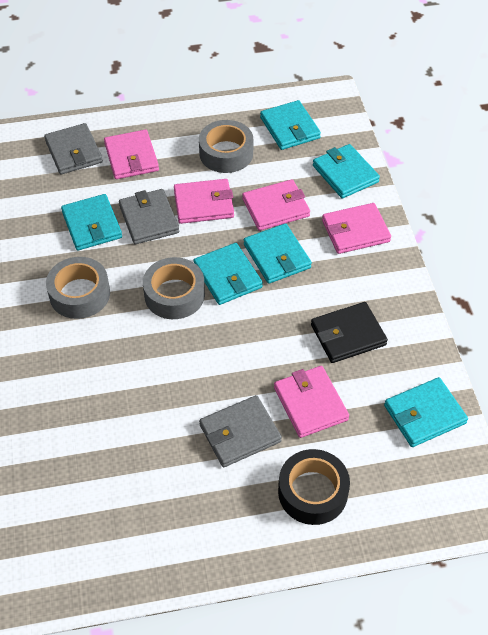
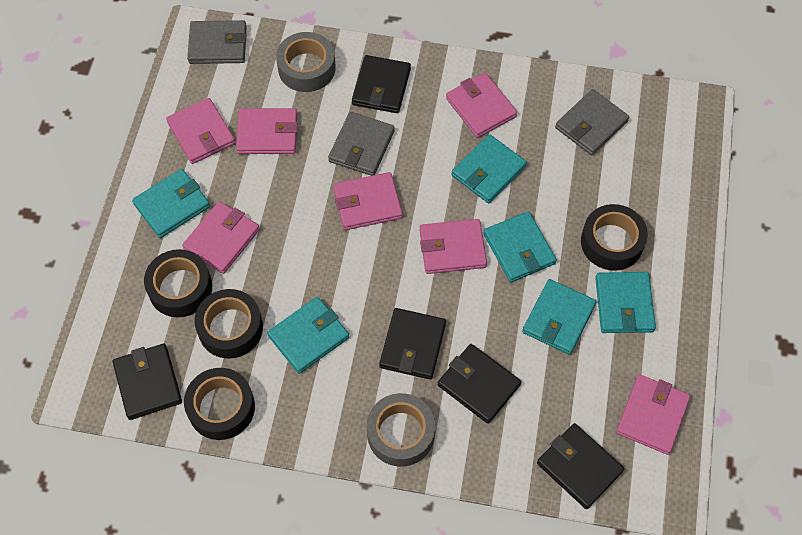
black tape: [278,449,350,525] = 1 -> [144,249,212,317] [184,368,255,440] [194,289,263,359] [581,204,648,271] = 4
black wallet: [311,302,388,363] = 1 -> [113,344,182,420] [352,55,411,113] [379,308,446,380] [438,344,521,424] [537,423,624,509] = 5
grey tape: [46,257,110,319] [143,257,205,319] [199,120,253,173] = 3 -> [276,32,336,92] [367,393,435,467] = 2
pink wallet: [104,129,159,179] [174,179,234,224] [242,179,310,231] [274,366,349,438] [322,203,391,254] = 5 -> [166,98,235,164] [182,201,260,274] [236,108,298,154] [333,172,402,230] [420,219,487,274] [446,73,517,138] [616,374,690,455] = 7

